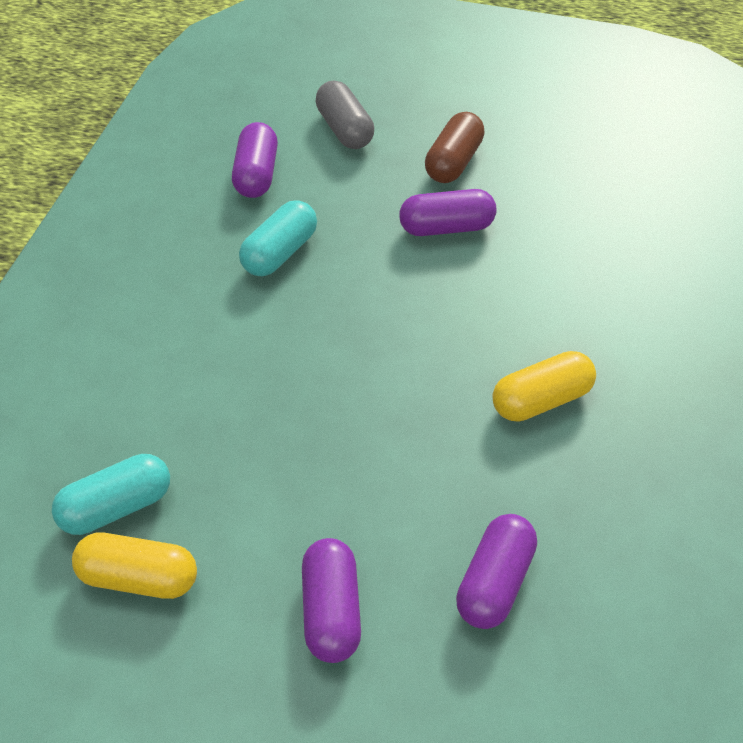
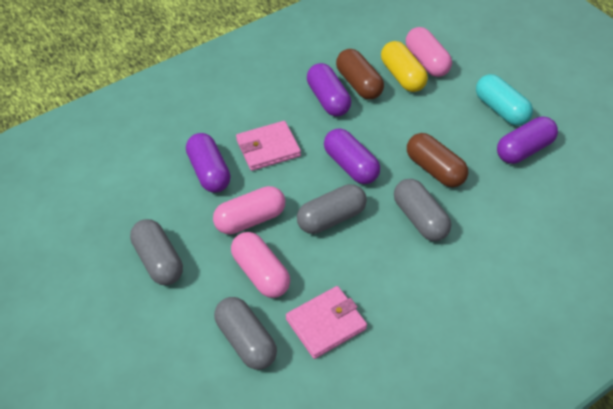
brown capsule: [425,112,485,183] = 1 -> [336,49,384,100] [407,133,468,187] = 2
grey capsule: [315,80,374,149] = 1 -> [130,219,183,285] [214,297,277,370] [297,184,367,234] [394,179,451,241] = 4
pink capsule: none = 0 -> [213,186,285,234] [231,232,290,298] [406,27,452,77] = 3
pink wallet: none = 0 -> [236,121,301,171] [286,286,367,359] = 2
turquoise capsule: [52,454,170,535] [239,200,317,276] = 2 -> [476,74,533,126] = 1
yellow capsule: [72,533,197,599] [493,351,596,422] = 2 -> [381,41,428,92] = 1

